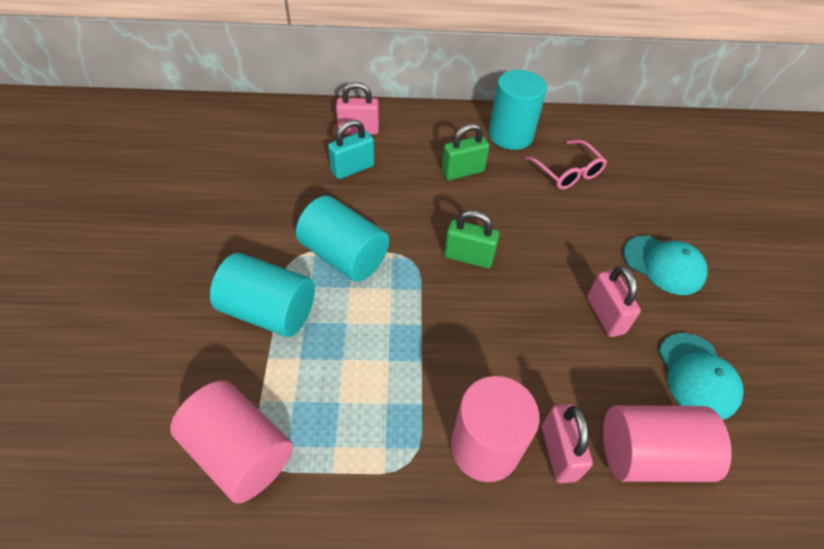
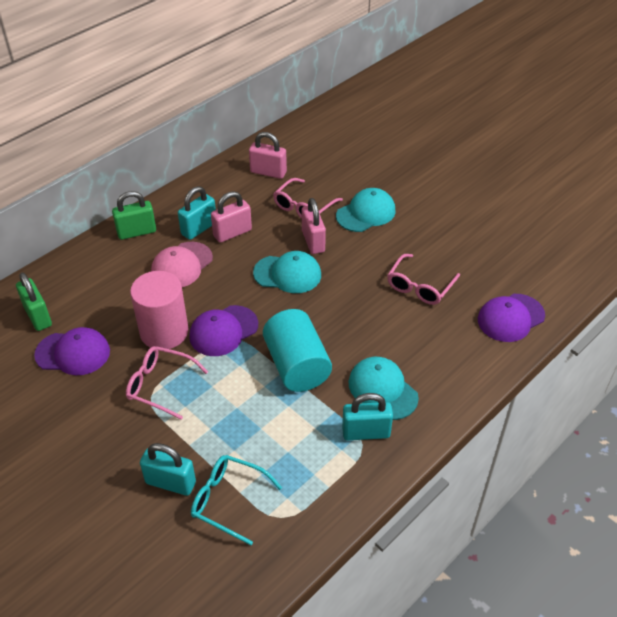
pink cap: none = 0 -> [151,242,213,287] = 1
pink cylinder: [170,380,293,504] [451,376,539,482] [603,405,732,482] = 3 -> [130,271,188,349] = 1
pink glasses: [523,140,607,190] = 1 -> [126,346,208,420] [273,178,343,219] [387,254,460,305] = 3
purple cap: none = 0 -> [34,327,110,375] [189,305,258,356] [478,294,545,342] = 3
turquoise cap: [623,235,708,295] [659,333,744,420] = 2 -> [253,251,321,293] [336,188,396,232] [349,357,419,420] = 3
turquoise cylinder: [210,253,315,337] [296,196,389,282] [489,70,547,150] = 3 -> [263,309,332,392] = 1
turquoise glasses: none = 0 -> [191,455,282,545] = 1
turquoise padlock: [328,119,374,179] = 1 -> [140,443,196,496] [178,186,216,240] [342,393,393,440] = 3

